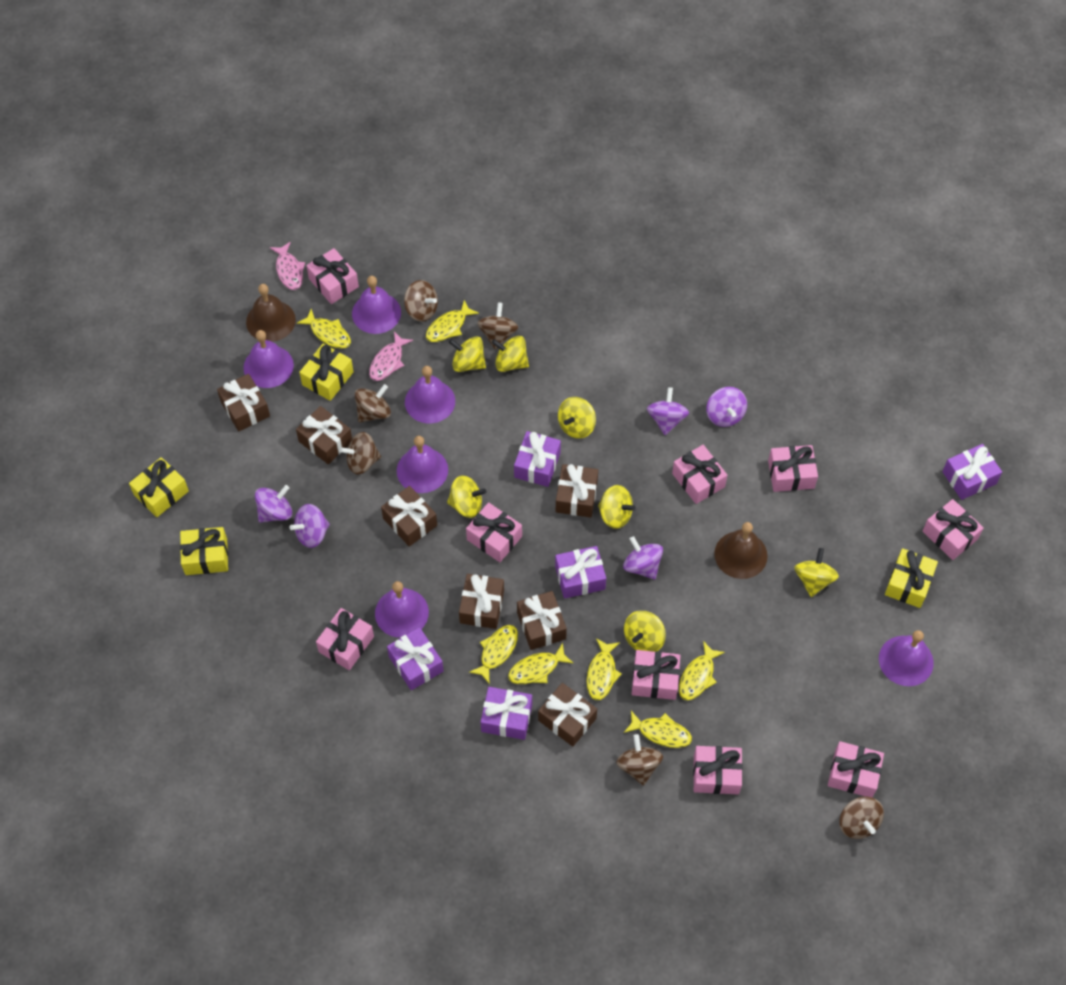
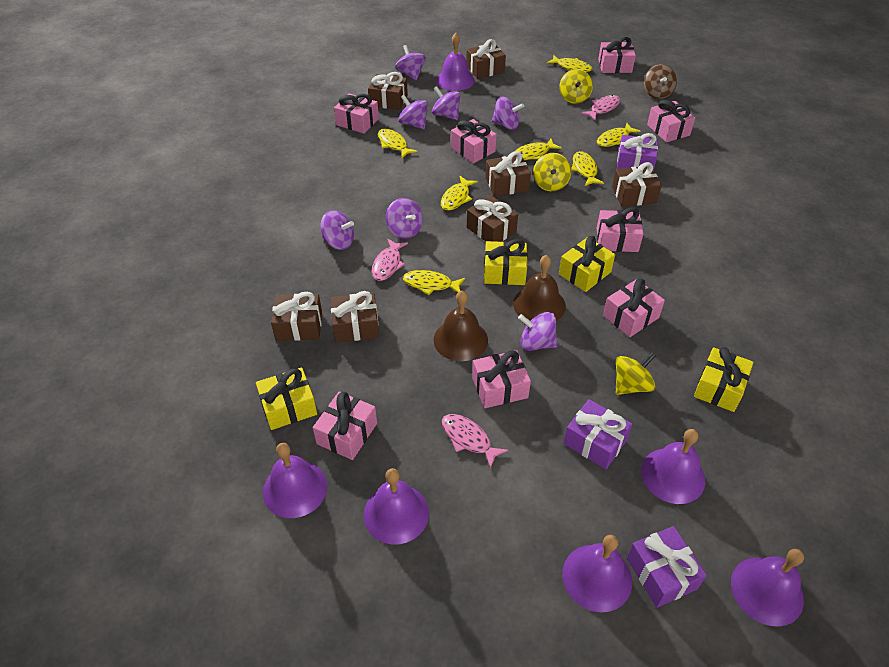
brown spinning top: [340,432,381,475] [355,384,391,422] [404,280,438,322] [477,302,518,349] [616,734,663,786] [839,796,884,839] = 6 -> [644,64,677,99] = 1
pink fish: [270,242,305,290] [369,332,413,381] = 2 -> [371,239,408,281] [442,414,508,468] [581,95,620,121] = 3
pink gift: [306,248,359,304] [316,608,374,670] [466,502,522,562] [632,650,681,700] [672,445,727,504] [693,746,743,794] [768,445,818,492] [828,741,884,798] [923,499,984,560] = 9 -> [313,391,377,460] [334,93,379,134] [451,119,497,163] [472,350,531,408] [597,208,643,252] [598,37,636,73] [603,279,665,337] [647,100,695,142] = 8
purple gift: [387,627,444,690] [481,687,532,740] [514,431,561,487] [555,546,606,599] [942,444,1002,500] = 5 -> [564,399,632,469] [617,133,658,170] [627,526,707,607] = 3
purple spinning top: [255,485,292,523] [289,504,330,548] [623,536,663,580] [647,387,689,435] [706,387,747,427] = 5 -> [321,210,354,250] [386,198,423,239] [395,45,426,80] [399,95,428,129] [432,86,460,120] [492,97,524,130] [518,312,558,351] = 7
yellow spinning top: [447,475,486,518] [449,336,486,372] [492,336,529,372] [558,397,596,439] [598,485,636,529] [624,611,666,652] [794,548,839,597] = 7 -> [533,153,571,191] [559,69,593,104] [616,352,656,395] = 3

